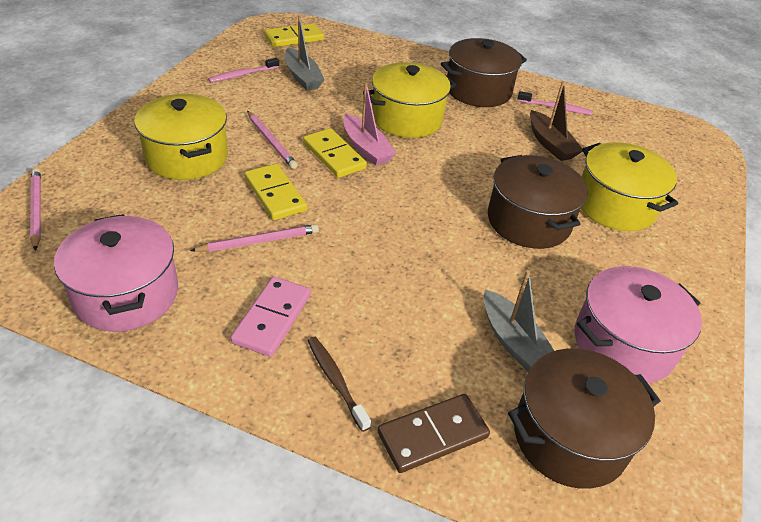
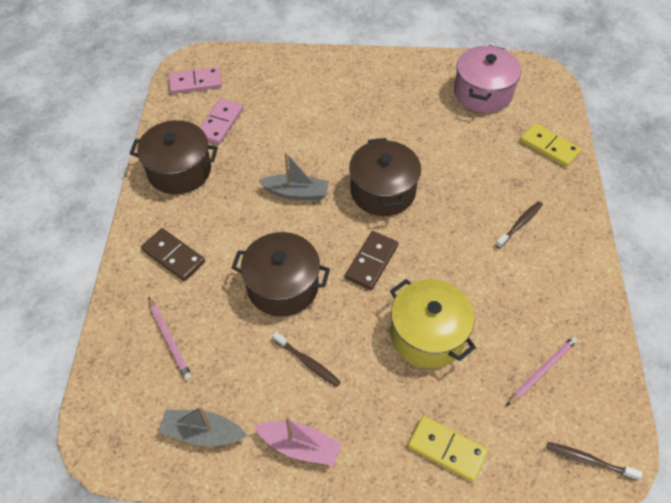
brown boat: [530,81,583,161] = 1 -> none = 0
brown domino: [378,394,490,473] = 1 -> [141,228,205,281] [345,231,398,290] = 2
brown toothbrush: [308,337,371,432] = 1 -> [272,332,341,387] [495,201,543,248] [546,442,642,481] = 3
pink domino: [231,277,311,357] = 1 -> [168,67,222,94] [200,99,243,144] = 2
pink pencil: [30,168,41,251] [190,224,319,252] [247,111,297,169] = 3 -> [148,297,192,381] [506,336,578,406] = 2
pink pot: [54,214,178,332] [575,266,702,383] = 2 -> [454,45,521,113] = 1
pink toothbrush: [208,58,279,82] [517,91,592,115] = 2 -> none = 0
yellow domino: [244,164,307,220] [264,23,324,47] [303,128,367,178] = 3 -> [408,415,488,482] [520,123,581,167] = 2
yellow pot: [134,94,228,180] [363,62,456,138] [581,142,678,231] = 3 -> [390,279,476,368] = 1

